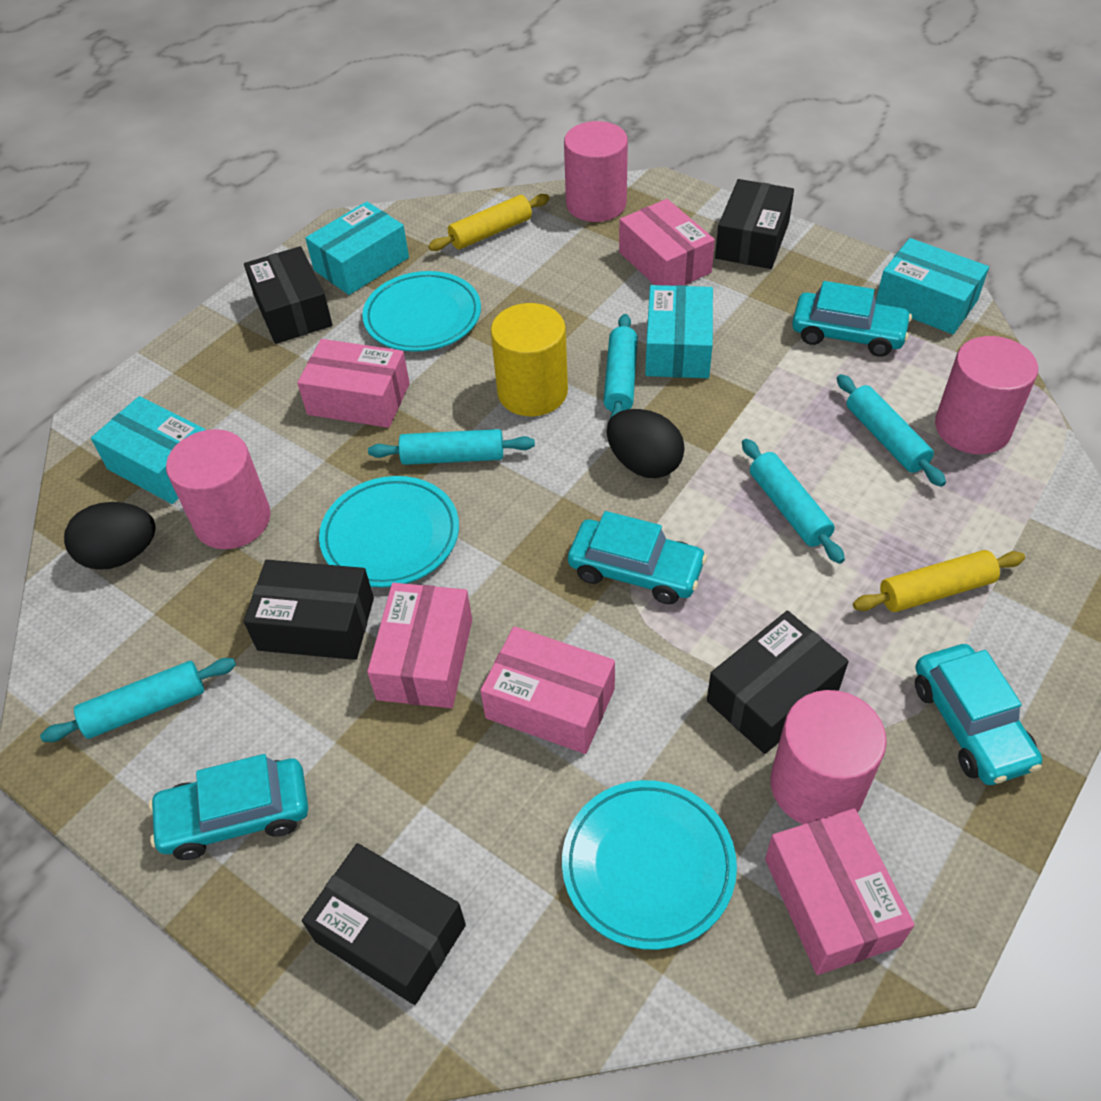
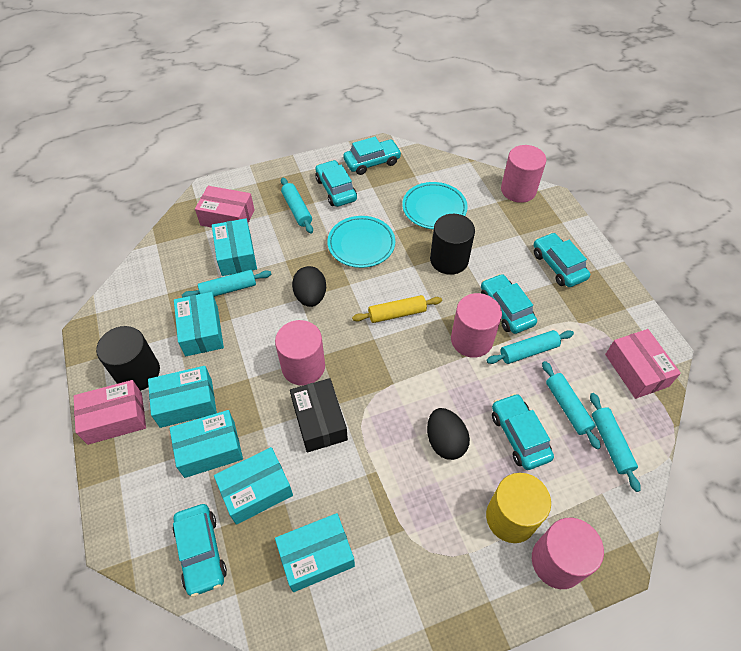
black box: [244,246,333,344] [244,560,374,660] [302,843,466,1005] [707,611,849,754] [715,179,794,269] = 5 -> [290,378,348,453] = 1
black cylinder: none = 0 -> [96,326,160,391] [430,214,475,275] = 2
pink box: [297,339,410,428] [367,583,472,708] [480,627,615,754] [619,199,715,286] [765,808,915,975] = 5 -> [74,380,146,445] [195,186,255,228] [605,329,681,399] = 3
turquoise box: [91,396,206,504] [305,202,409,295] [645,285,713,378] [876,238,989,334] = 4 -> [148,366,217,428] [170,410,243,478] [174,292,224,356] [212,218,257,276] [214,447,293,525] [275,513,355,592] = 6
turquoise car: [149,754,308,860] [568,511,707,604] [792,281,912,357] [915,644,1042,785] = 4 -> [173,504,227,597] [315,160,357,207] [343,137,402,175] [481,274,537,334] [492,393,554,470] [534,233,590,287] = 6
turquoise plate: [319,476,459,587] [362,271,481,352] [562,780,737,950] = 3 -> [327,216,395,268] [402,182,468,229] = 2
yellow rolling pin: [428,194,550,251] [853,550,1025,612] = 2 -> [352,295,442,323] = 1

